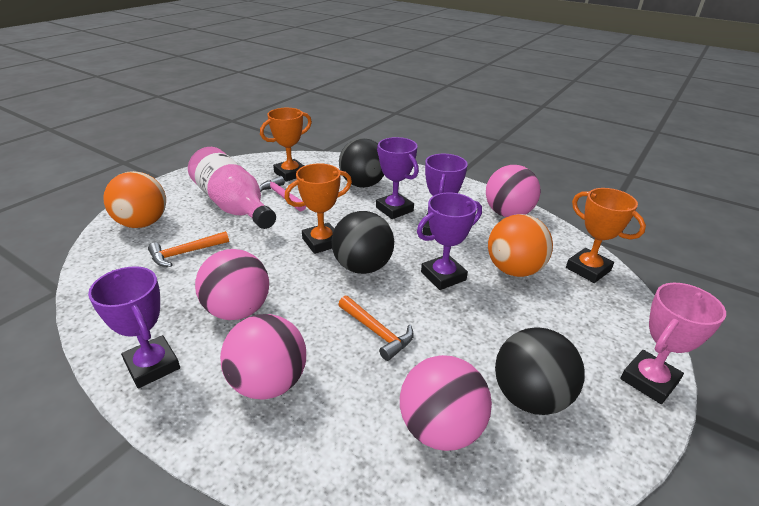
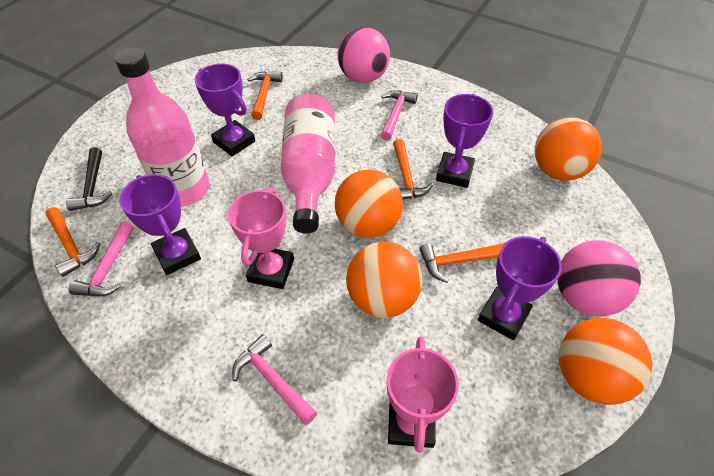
black ball: [331,211,394,274] [339,138,384,188] [495,328,584,415] = 3 -> none = 0
black hammer: none = 0 -> [66,147,112,211] = 1
orange ball: [103,171,166,228] [488,214,553,277] = 2 -> [335,170,403,238] [346,242,422,318] [535,117,602,181] [559,318,652,405] = 4
orange hammer: [148,231,229,267] [338,296,414,361] = 2 -> [45,207,100,277] [247,71,283,120] [393,139,433,200] [419,243,505,283] = 4
orange trophy: [260,108,312,182] [284,163,352,254] [566,188,646,283] = 3 -> none = 0
pink ball: [195,249,269,320] [220,314,306,400] [400,355,492,451] [486,165,540,217] = 4 -> [337,27,390,83] [557,240,641,316] = 2
pink bottle: [188,147,276,229] = 1 -> [115,48,209,207] [281,94,335,234] = 2
pink hammer: [259,176,306,211] = 1 -> [69,221,134,296] [232,334,317,425] [381,90,418,141] = 3
pink trophy: [620,283,726,404] = 1 -> [228,187,294,289] [387,336,459,453] = 2

